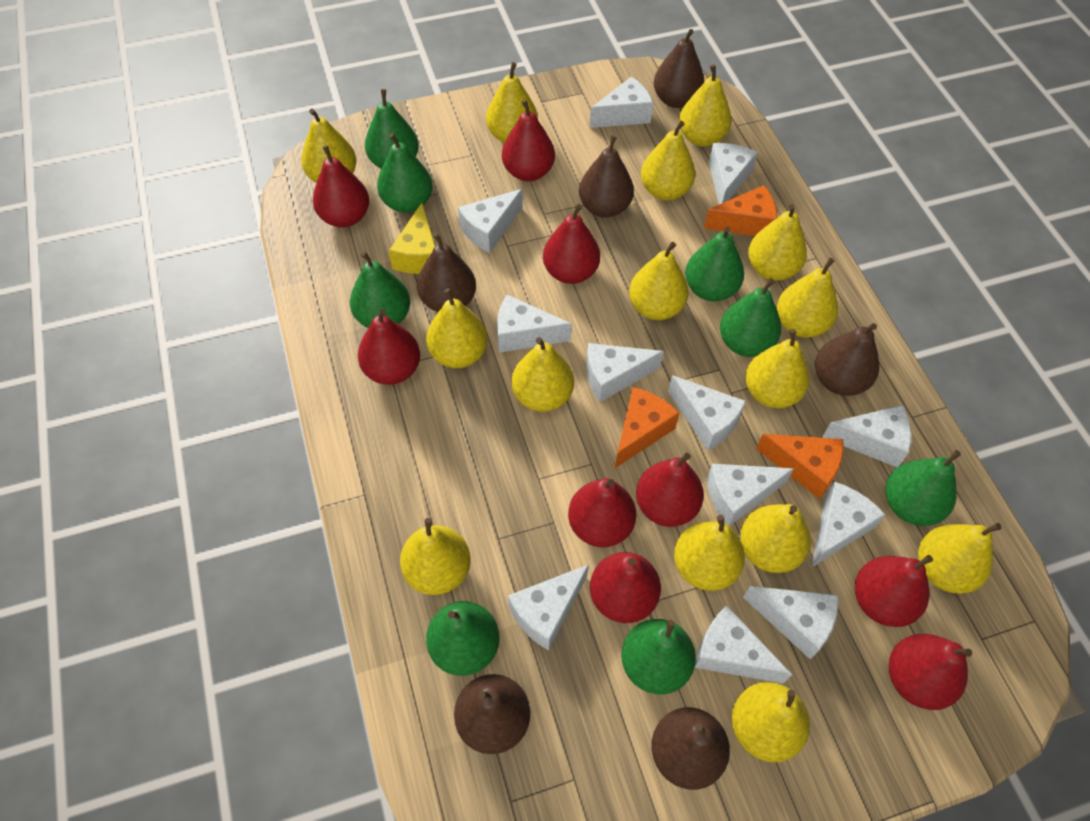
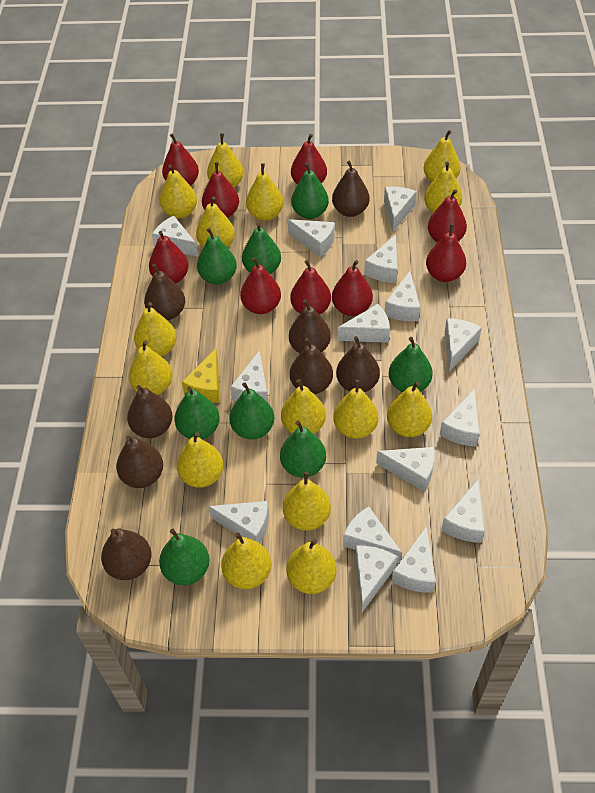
brown pear: [417,233,476,312] [454,674,530,754] [579,135,634,218] [651,707,730,790] [654,29,704,108] [815,323,879,396] = 6 -> [101,528,151,580] [116,435,163,488] [127,385,173,438] [144,264,185,320] [289,299,331,353] [290,338,333,394] [332,160,370,217] [336,336,380,392] = 8
orange cheese: [615,387,680,468] [704,185,777,236] [756,434,844,499] = 3 -> none = 0
white cheese: [458,189,523,253] [497,295,572,353] [508,564,589,650] [586,343,664,402] [589,77,653,128] [668,375,746,451] [694,605,792,683] [707,464,794,526] [709,143,758,204] [743,586,838,659] [811,482,886,568] [822,405,911,467] = 12 -> [152,216,198,257] [208,501,269,543] [231,350,268,402] [288,219,335,257] [338,304,390,343] [343,506,402,563] [355,545,397,613] [364,235,397,283] [376,447,435,491] [384,187,417,232] [385,271,420,321] [392,526,436,593] [440,389,480,446] [441,480,485,543] [445,318,482,372] = 15

